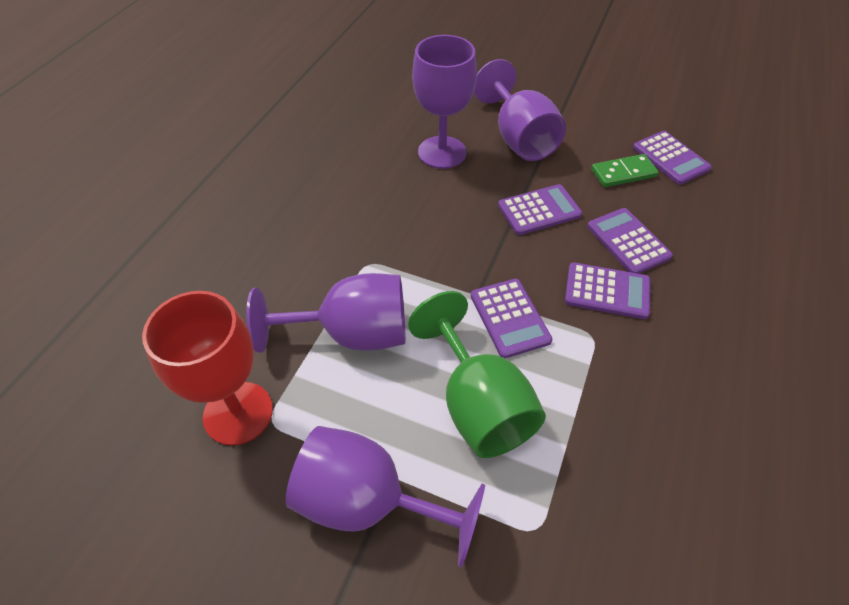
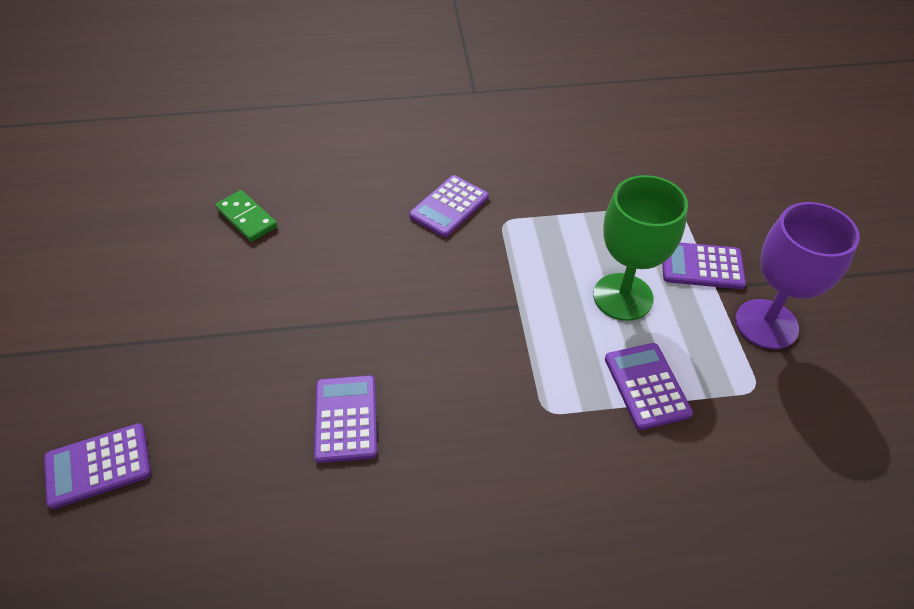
purple goblet: [246,273,405,353] [286,426,485,568] [412,35,477,169] [474,59,566,161] = 4 -> [735,202,860,349] = 1
red goblet: [142,291,273,446] = 1 -> none = 0

